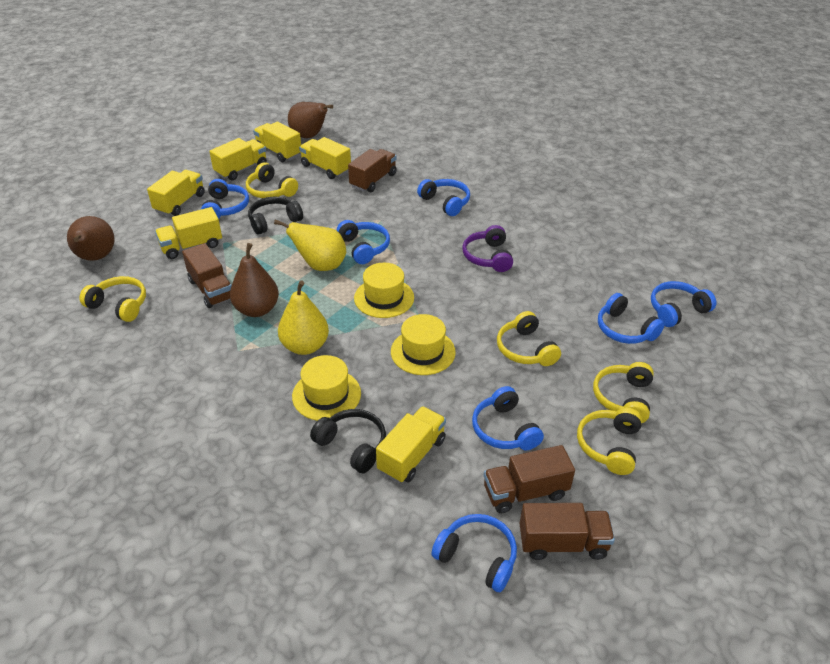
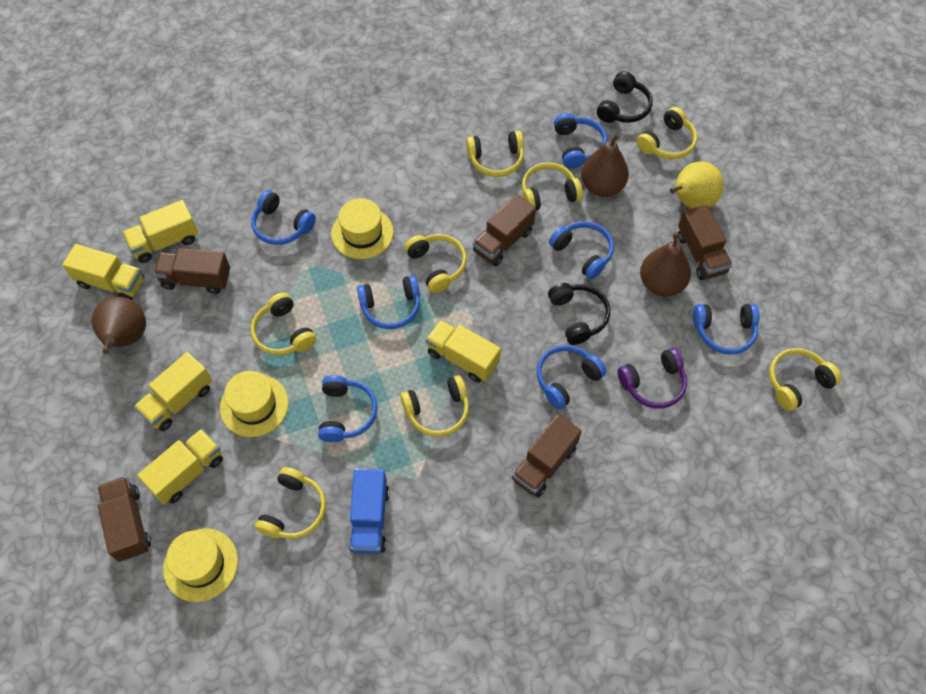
blue truck: none = 0 -> [349,469,389,554] = 1
brown truck: [182,243,232,308] [348,149,397,192] [484,445,575,513] [519,503,615,560] = 4 -> [98,476,151,562] [154,248,230,294] [473,194,536,266] [512,414,582,497] [678,205,733,280] = 5
yellow headphones: [80,276,146,322] [246,162,298,198] [497,311,561,366] [577,408,642,475] [593,362,654,423] = 5 -> [251,292,316,355] [255,467,326,539] [400,375,469,437] [405,234,467,293] [466,130,524,177] [522,162,583,211] [637,107,697,159] [769,348,841,411] = 8
yellow pear: [274,219,346,271] [278,280,329,355] = 2 -> [670,162,724,208] = 1
yellow truck: [147,170,205,216] [155,207,222,259] [209,138,267,180] [253,121,301,162] [299,137,351,179] [376,406,446,483] = 6 -> [62,244,144,300] [122,200,198,263] [134,352,212,431] [137,429,223,505] [426,320,501,382] = 5

